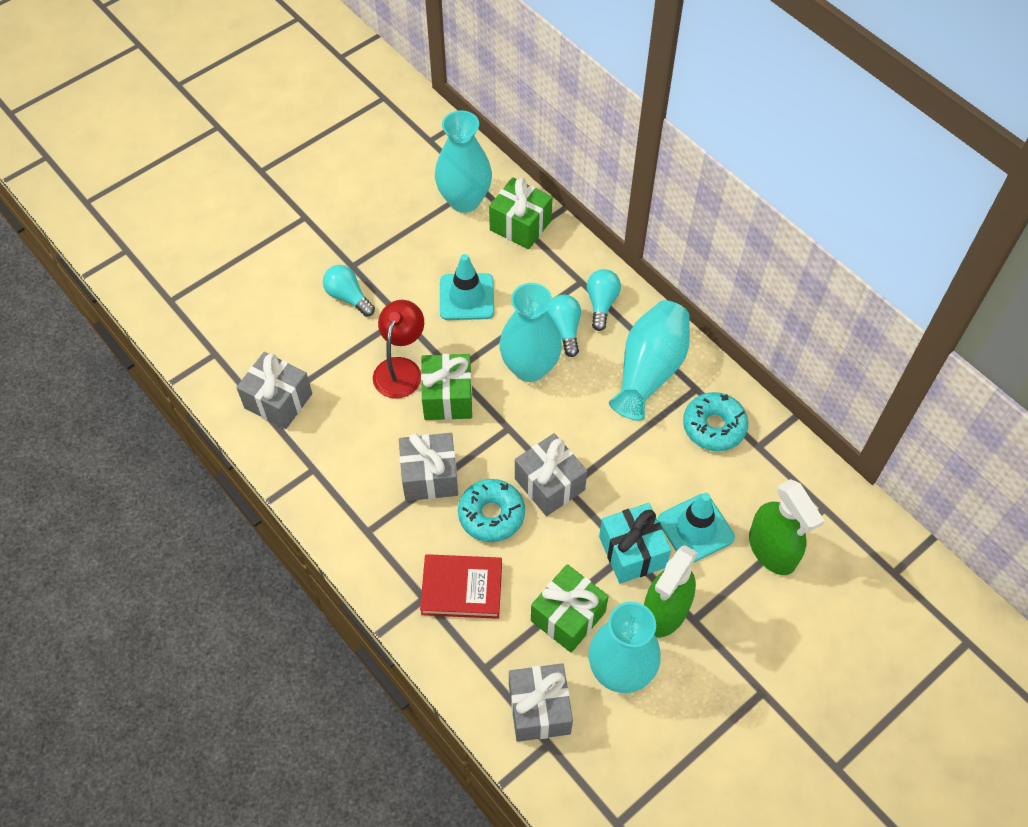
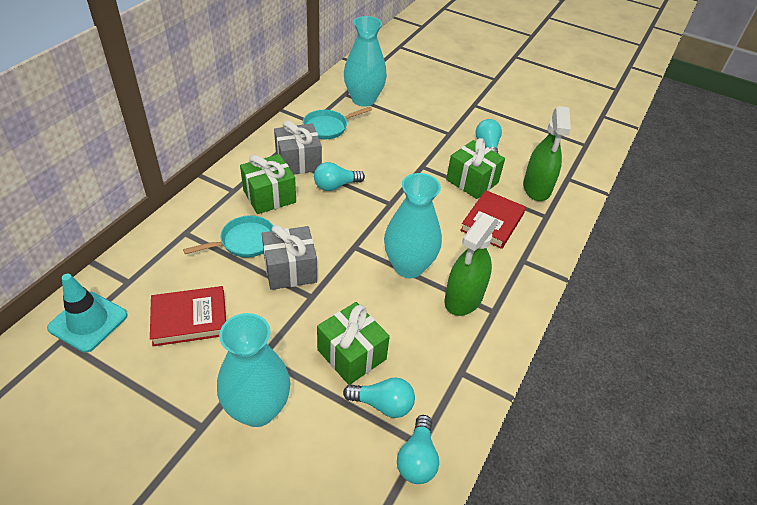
grey gift: [236,352,312,429] [399,433,458,501] [509,663,573,742] [515,433,587,516] = 4 -> [262,225,317,290] [274,120,322,175] = 2
red book: [420,554,502,619] = 1 -> [150,286,226,346] [460,190,526,249] = 2
red lamp: [373,300,424,399] = 1 -> none = 0
turquoise donut: [458,479,525,542] [683,392,748,451] = 2 -> none = 0
turquoise gift: [599,503,671,584] = 1 -> none = 0
turquoise light bulb: [323,265,375,317] [547,295,581,357] [587,269,621,331] = 3 -> [314,162,365,191] [343,377,415,418] [397,415,439,484] [475,119,502,154] = 4
turquoise pan: none = 0 -> [183,215,273,257] [303,107,372,139] = 2
turquoise traffic cone: [440,254,494,320] [658,493,735,563] = 2 -> [47,274,128,353] = 1
turquoise vase: [435,110,492,213] [499,283,562,382] [589,602,661,693] [609,300,690,421] = 4 -> [217,313,290,427] [344,16,387,107] [384,173,442,278] = 3

